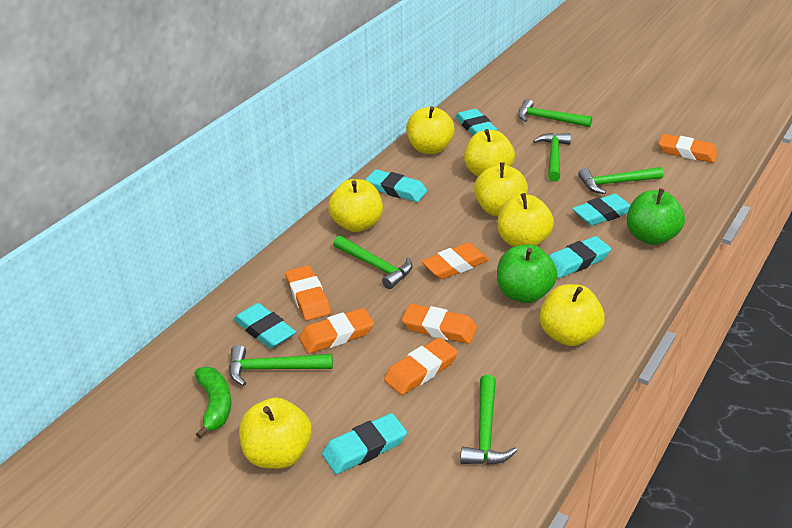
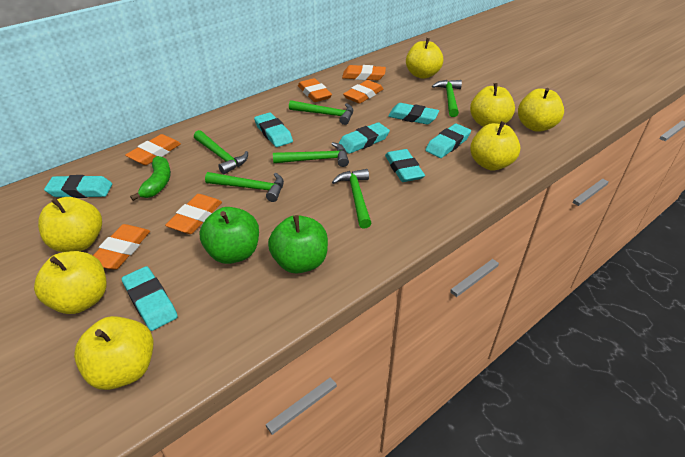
turquoise eraser: [234,303,296,349] [322,413,407,474] [366,169,427,202] [455,109,497,135] [549,236,611,278] [572,194,630,226] = 6 -> [44,175,112,198] [122,266,178,331] [254,112,293,147] [339,122,390,154] [385,149,425,182] [388,103,439,124] [425,124,471,158] = 7

